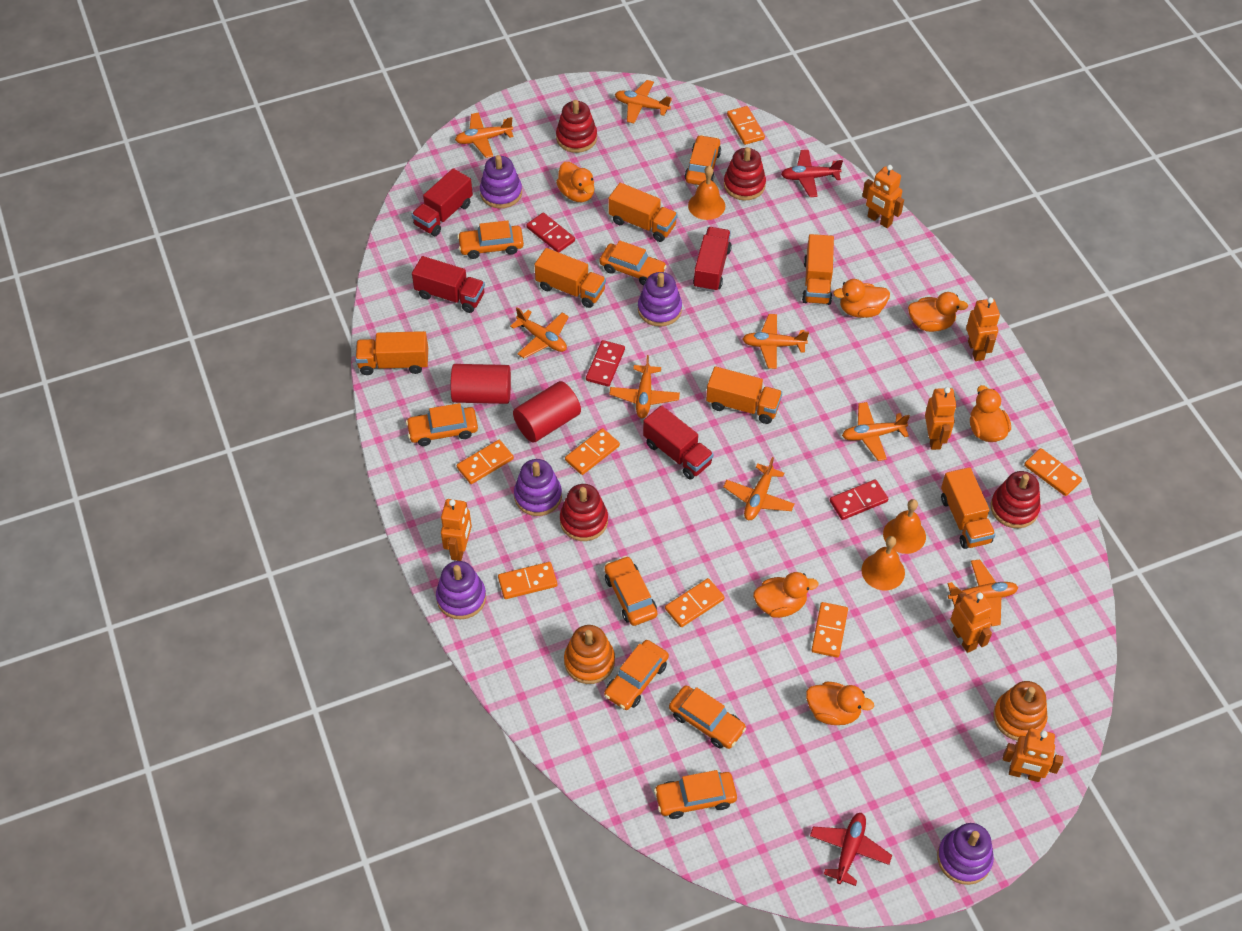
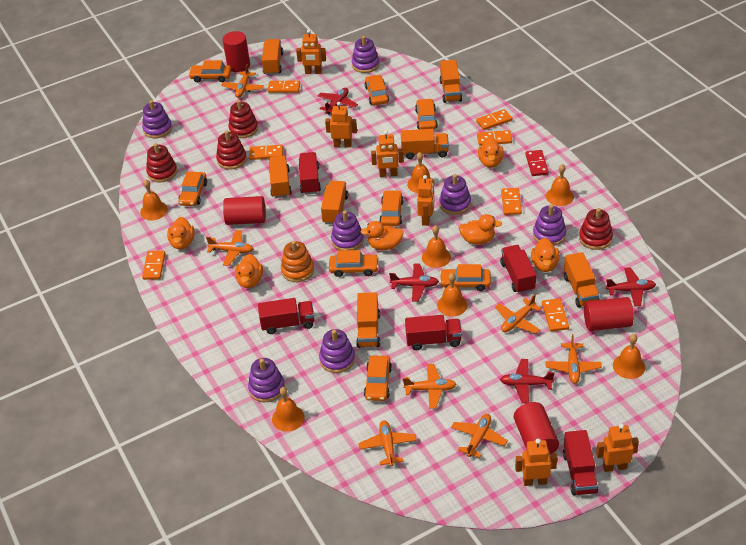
orange bell: [688,166,725,220] [861,536,905,590] [883,499,926,554] = 3 -> [140,180,168,220] [272,387,305,432] [407,152,435,193] [422,225,451,268] [437,273,468,316] [546,164,574,206] [613,334,645,379] = 7
orange plane: [455,112,514,158] [510,307,569,358] [609,355,680,418] [615,80,672,123] [723,457,794,520] [742,314,809,369] [842,402,910,461] [947,559,1018,626] = 8 -> [206,230,253,266] [221,64,264,98] [358,420,417,466] [403,364,456,409] [451,414,508,458] [495,294,542,334] [545,334,602,384] = 7
orange stacking toy: [564,625,615,684] [993,681,1048,741] = 2 -> [281,241,314,282] = 1
orange truck: [355,331,428,375] [534,248,606,308] [608,183,678,242] [706,366,782,424] [802,234,834,305] [941,467,996,549] = 6 -> [262,39,283,75] [269,155,292,198] [321,181,348,225] [356,292,380,348] [401,129,449,159] [440,60,462,103] [564,252,600,308] = 7
purple stacking toy: [436,561,486,620] [480,155,522,208] [514,459,562,516] [638,272,682,327] [937,823,994,885] = 5 -> [142,100,172,138] [248,358,285,402] [319,329,355,373] [331,211,364,250] [352,36,380,73] [439,174,471,215] [533,205,566,246] = 7
red cylinder: [451,364,511,404] [513,381,581,442] = 2 -> [223,31,250,72] [223,196,266,225] [514,402,559,455] [584,297,634,331] = 4
red domino: [526,213,575,252] [586,340,625,387] [830,479,888,520] = 3 -> [525,150,549,176] = 1
red plane: [781,150,843,197] [810,813,892,886] = 2 -> [318,88,358,115] [389,263,439,302] [500,359,555,403] [606,267,656,307] = 4
red truck: [411,168,473,236] [412,256,485,313] [643,405,714,480] [693,227,732,292] = 4 -> [258,298,314,334] [299,152,321,195] [405,315,462,350] [500,245,536,294] [563,430,598,495] = 5

